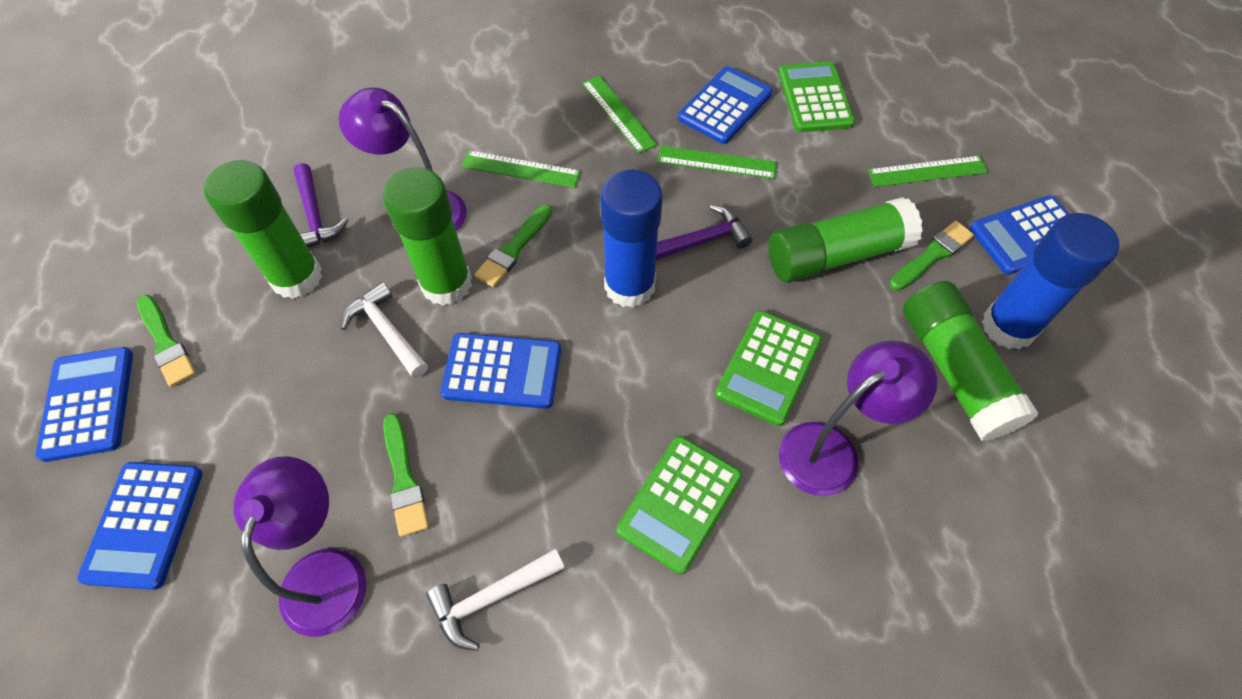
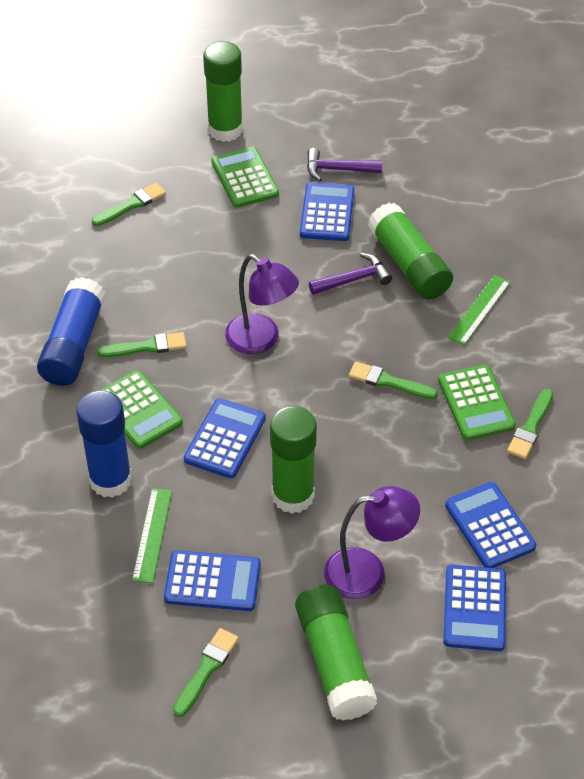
green brush: [137,295,196,387] [383,413,429,537] [474,205,552,287] [889,221,974,291] = 4 -> [92,183,166,226] [97,332,187,357] [173,628,239,717] [349,362,438,399] [507,389,553,459] = 5
green ruler: [461,150,581,188] [582,75,657,153] [658,146,777,179] [868,156,989,187] = 4 -> [132,488,172,583] [448,275,510,345] = 2
purple lamp: [233,456,367,637] [339,87,467,232] [779,340,937,496] = 3 -> [225,254,299,354] [324,486,420,599] = 2
white hammer: [341,282,428,378] [426,549,565,651] = 2 -> none = 0

